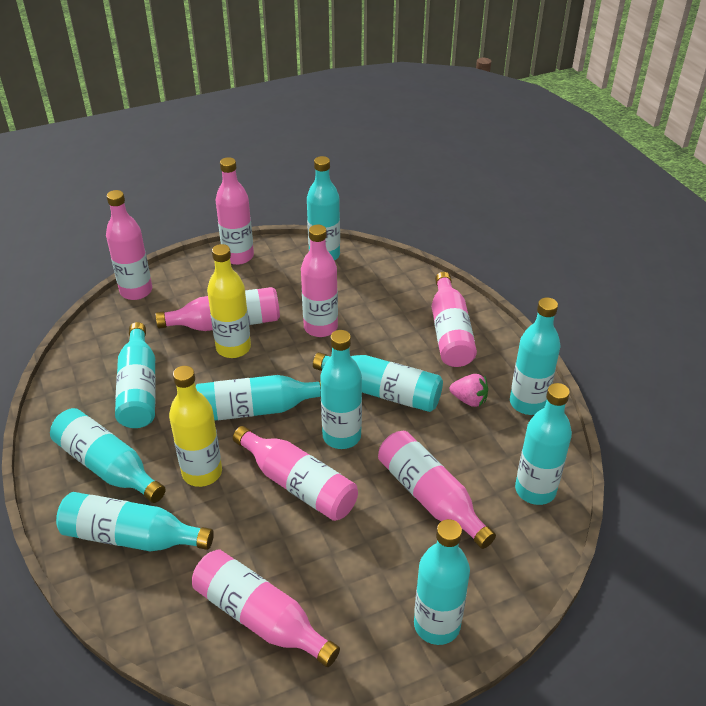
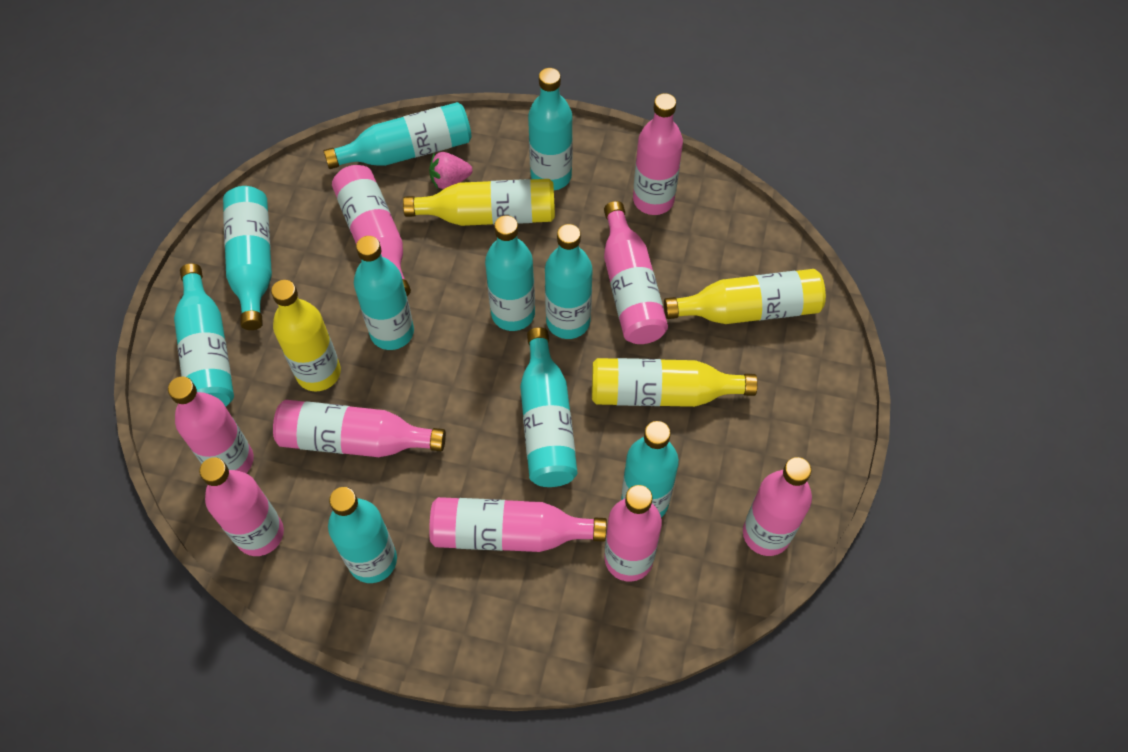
pink bottle: [106,190,152,300] [155,287,280,331] [192,550,340,667] [216,157,254,265] [233,426,358,521] [301,225,338,337] [378,431,496,549] [432,272,477,367] = 8 -> [168,377,254,473] [199,457,284,556] [273,400,446,457] [332,165,411,296] [429,497,607,552] [604,201,668,344] [605,485,662,582] [633,93,683,215] [743,457,812,556] = 9
yellow bottle: [169,366,222,487] [207,244,251,358] = 2 -> [271,280,341,391] [403,179,555,226] [592,358,758,407] [664,269,826,324] = 4

